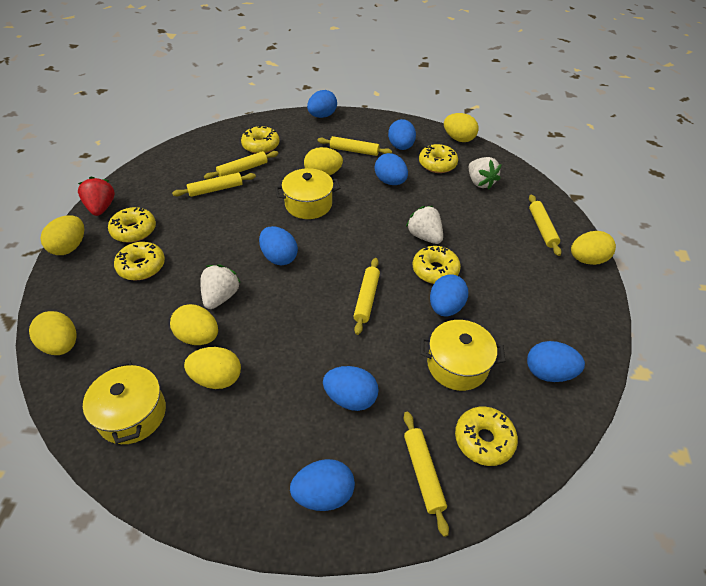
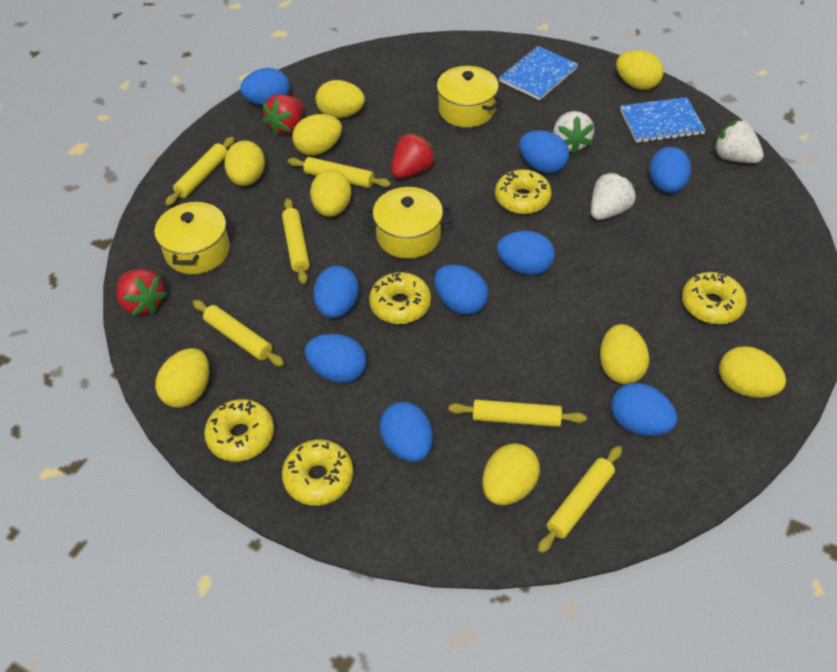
blue egg: [259,226,298,265] [290,459,355,511] [307,90,337,118] [323,366,379,411] [375,153,408,185] [388,119,416,150] [430,274,468,316] [527,341,585,382] = 8 -> [240,68,290,106] [305,334,367,383] [313,266,359,318] [379,402,433,462] [434,265,488,315] [497,231,555,275] [519,130,569,173] [611,383,677,436] [649,147,691,193] = 9
blue notebook: none = 0 -> [499,46,579,100] [620,97,706,143] = 2
red strawberry: [78,176,115,216] = 1 -> [117,269,167,316] [263,94,304,136] [391,132,437,179] = 3
yellow donut: [108,207,156,243] [114,242,165,281] [241,126,280,154] [413,246,461,284] [419,144,458,173] [455,407,518,466] = 6 -> [204,399,274,462] [282,439,353,506] [369,272,431,324] [495,169,552,214] [682,272,747,324] = 5
yellow egg: [29,311,76,355] [41,215,84,255] [170,304,218,345] [184,347,241,389] [304,147,343,176] [444,113,478,142] [571,231,616,265] = 7 -> [155,348,209,408] [224,140,265,186] [292,114,342,156] [310,170,351,217] [315,80,365,118] [482,443,540,505] [600,324,649,384] [616,50,664,90] [719,346,786,398] = 9

